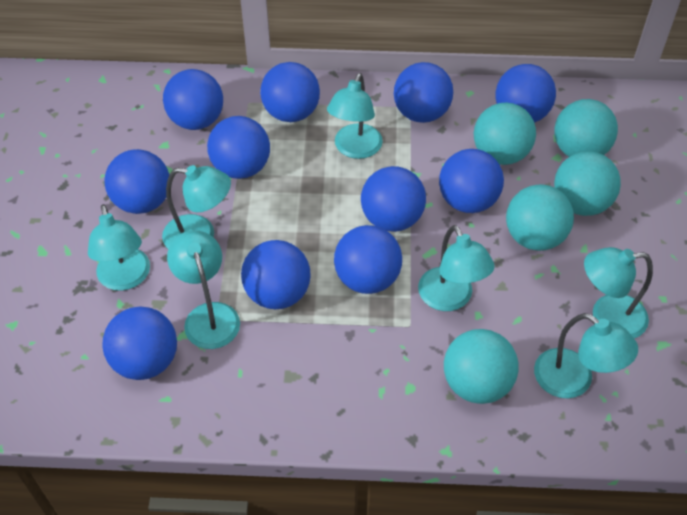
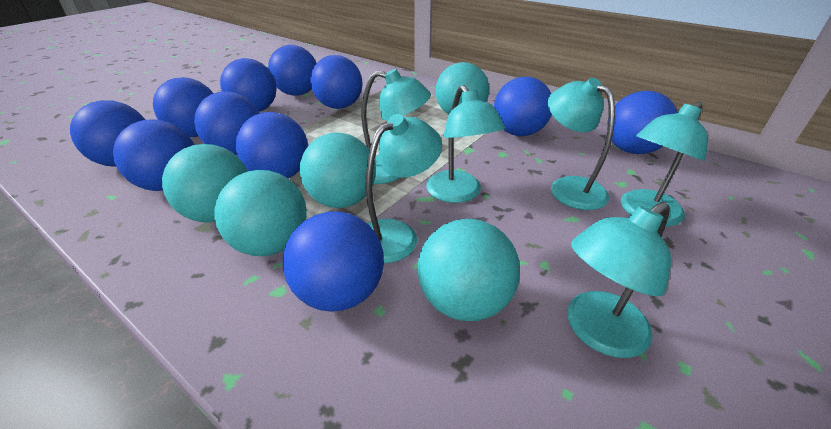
turquoise lamp: [88,204,150,291] [162,165,231,249] [167,230,240,349] [327,73,383,159] [418,225,495,311] [534,313,638,398] [584,247,653,338] = 7 -> [361,69,431,184] [365,114,442,263] [426,85,505,203] [548,78,615,210] [568,202,671,358] [621,101,708,226] = 6

